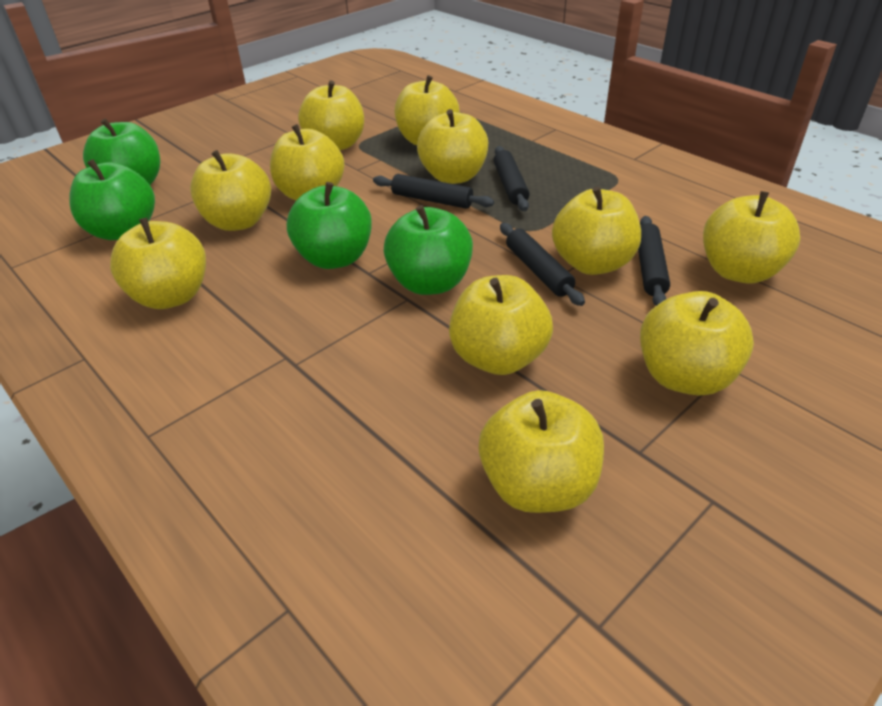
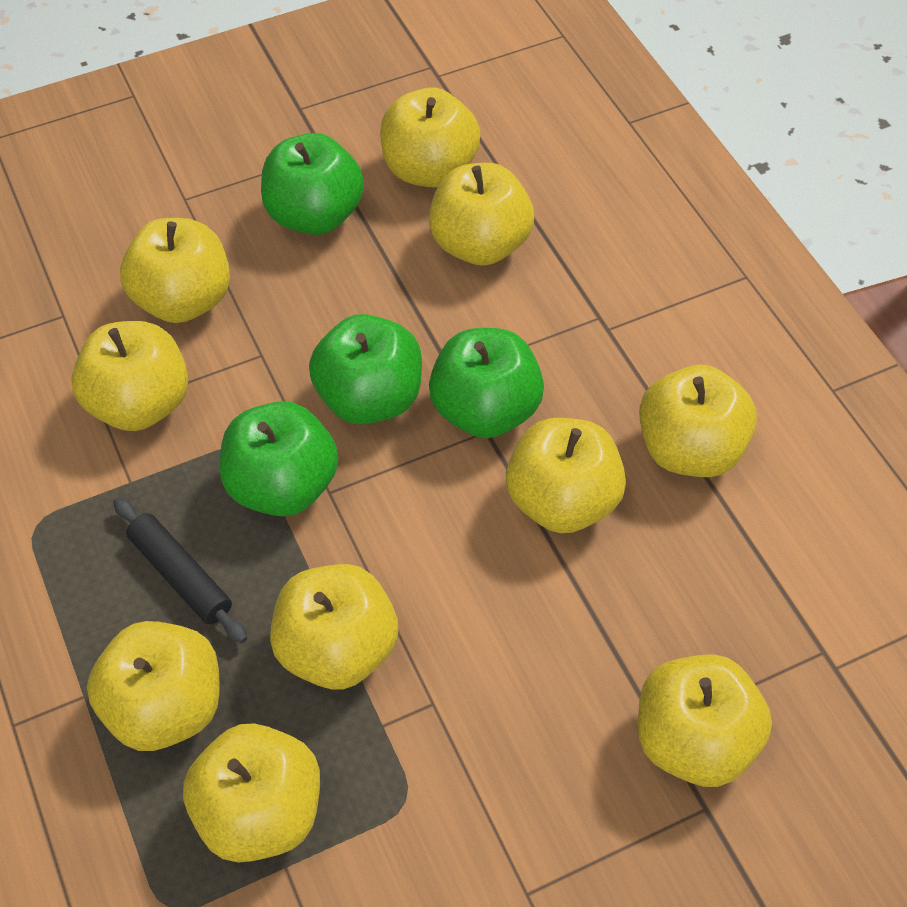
black rolling pin: [373,174,494,209] [494,146,530,211] [500,223,585,306] [638,216,670,306] = 4 -> [113,497,247,643] = 1
yellow apple: [110,218,206,309] [190,150,271,231] [270,124,345,200] [298,80,364,150] [395,75,459,145] [417,109,488,184] [449,275,553,375] [479,390,604,513] [552,186,641,275] [640,291,754,396] [703,191,800,284] = 11 -> [71,321,189,431] [87,621,220,751] [120,218,230,323] [183,723,320,863] [270,564,398,689] [380,87,480,188] [429,163,534,266] [506,418,626,533] [638,654,772,787] [639,365,757,477] = 10

